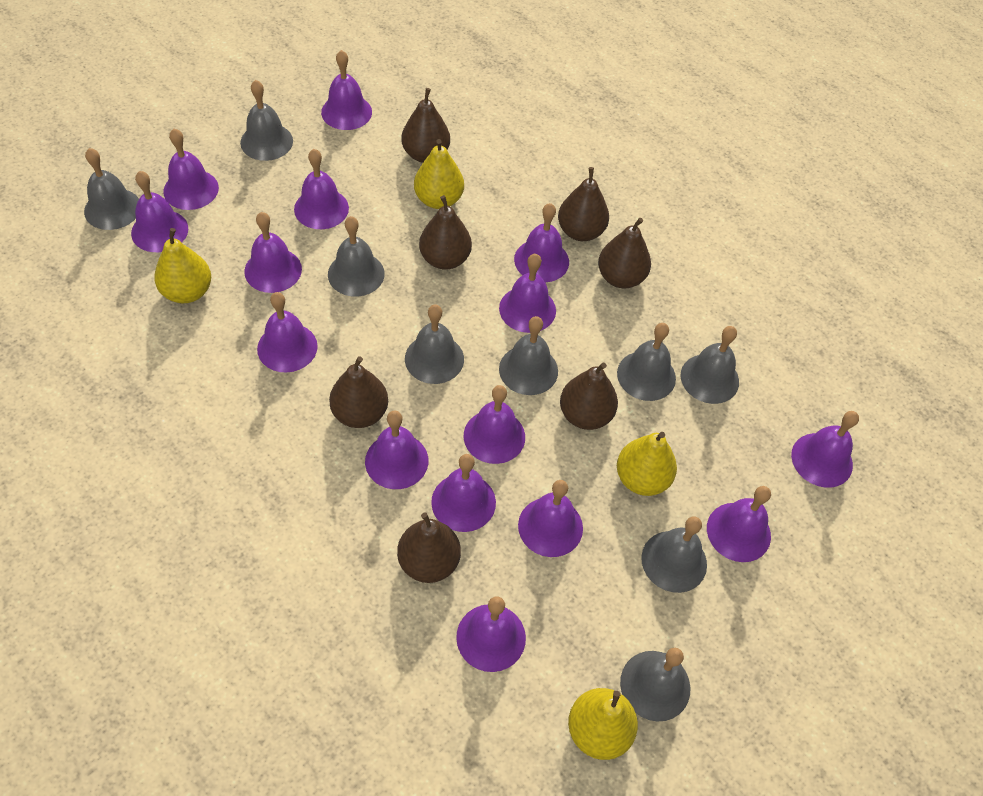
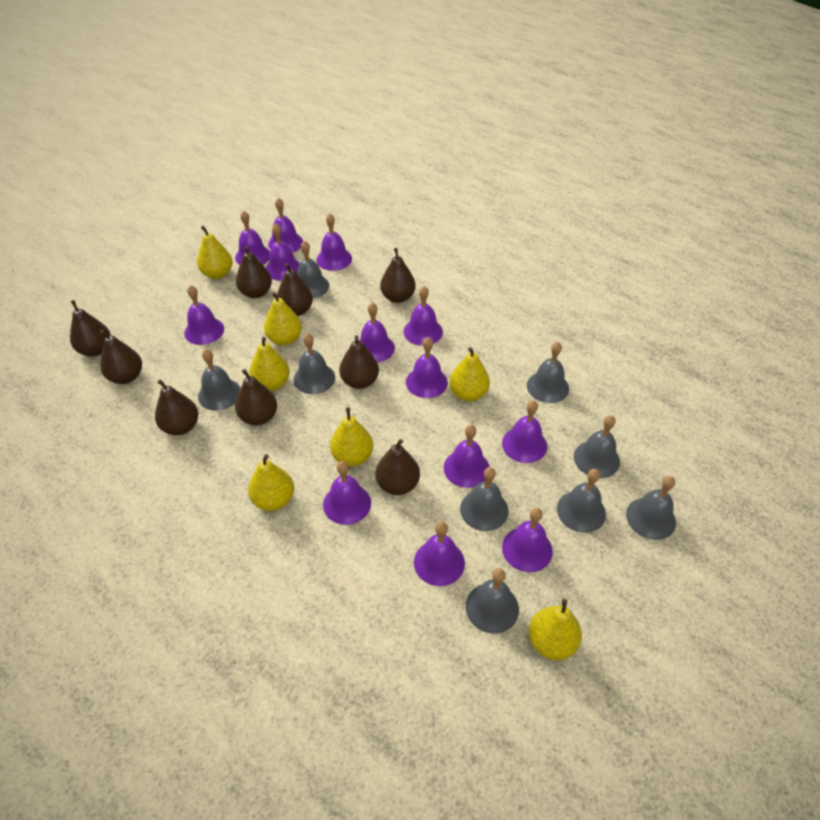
brown pear: [329,356,388,428] [397,512,461,583] [401,88,450,163] [419,195,472,269] [558,167,609,241] [560,363,618,430] [598,218,651,288] = 7 -> [70,300,111,357] [100,330,142,384] [155,379,198,435] [235,369,277,425] [236,246,272,298] [277,263,313,316] [339,335,379,389] [376,439,420,495] [380,248,416,303] = 9
purple bell: [131,171,188,252] [163,129,219,210] [244,212,302,293] [257,292,318,373] [294,149,349,229] [321,50,372,130] [365,410,428,489] [431,454,496,532] [456,596,526,672] [463,385,525,464] [499,254,556,333] [514,203,569,282] [518,480,583,557] [707,486,771,562] [791,411,859,488] = 15 -> [184,285,224,345] [235,211,270,265] [266,223,300,281] [268,198,303,253] [316,214,352,271] [323,461,371,525] [360,303,395,363] [404,286,443,346] [406,337,448,398] [414,521,465,586] [444,425,489,488] [502,401,547,463] [502,508,553,572] = 13
yellow pear: [154,228,211,303] [414,139,464,209] [568,688,638,760] [617,432,677,496] = 4 -> [197,226,232,279] [248,454,294,511] [249,337,290,391] [264,292,302,346] [330,407,373,466] [450,347,490,401] [529,599,582,660] = 7

